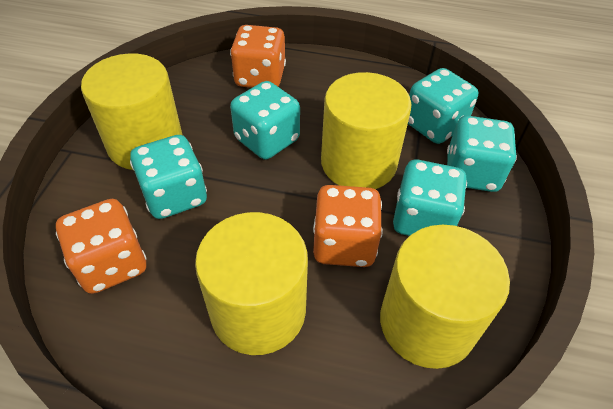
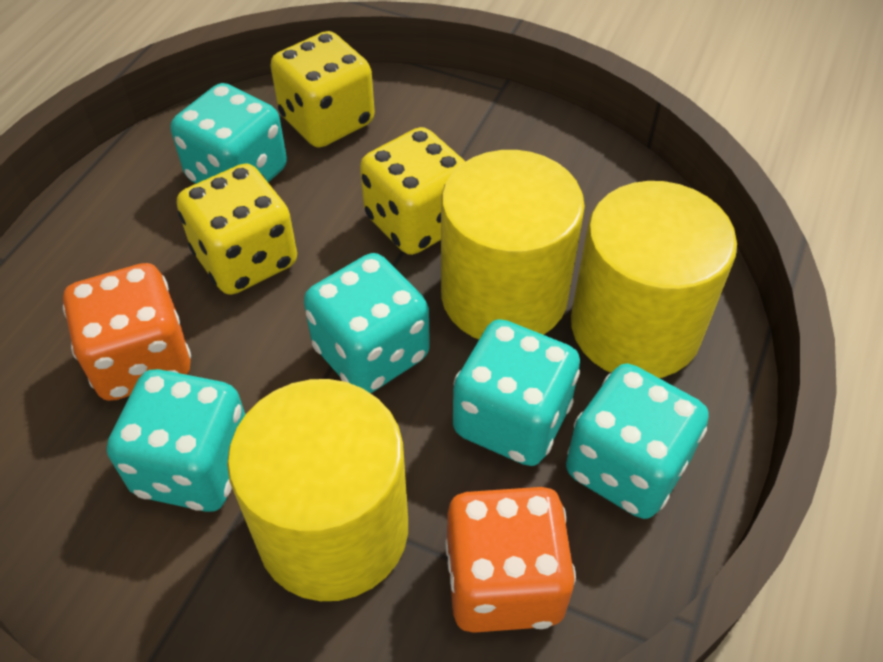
orange dice: [56,199,146,294] [230,25,286,88] [313,185,383,267] = 3 -> [63,263,191,401] [445,487,576,633] = 2
yellow cylinder: [81,53,182,170] [195,212,308,355] [321,72,411,189] [380,225,510,369] = 4 -> [227,379,408,601] [441,150,585,339] [571,181,737,378] = 3
yellow dice: none = 0 -> [177,163,297,295] [270,31,375,148] [360,127,466,255] = 3

